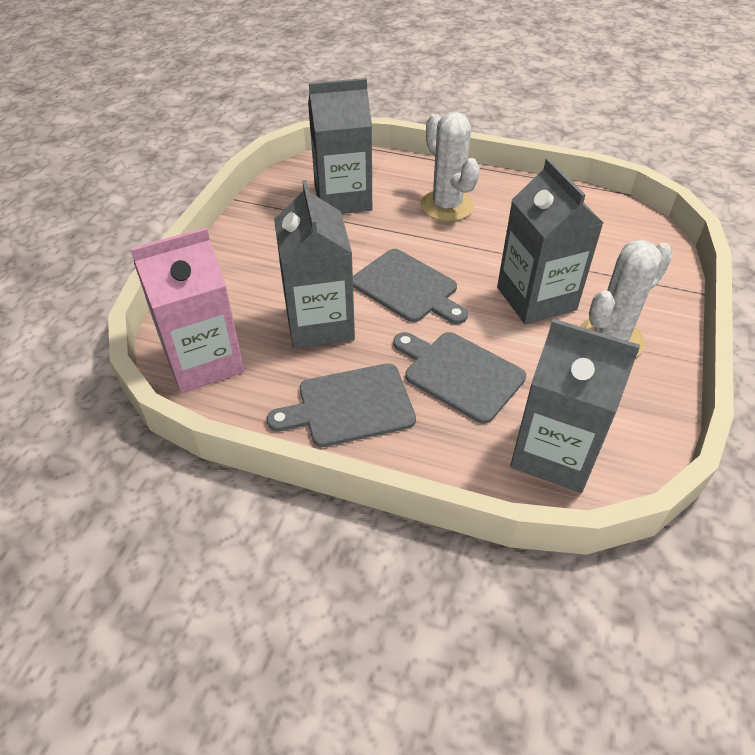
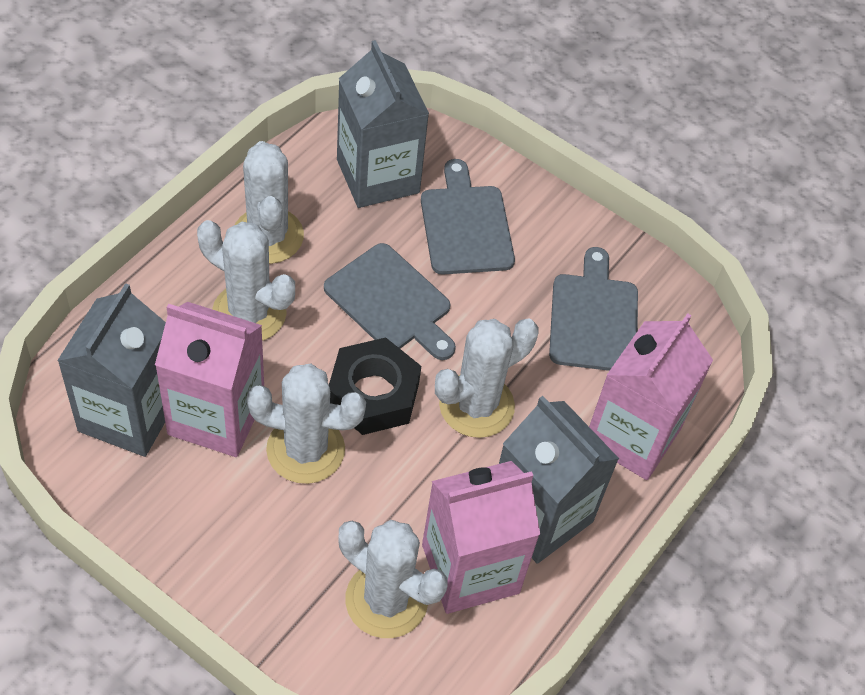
black nut: none = 0 -> [329,337,421,435] = 1
grey carton: [274,180,355,348] [308,78,372,214] [497,158,604,324] [510,319,640,493] = 4 -> [57,283,166,457] [337,40,429,208] [499,396,619,564] = 3
pink carton: [130,227,244,394] = 1 -> [155,302,264,457] [422,461,540,614] [589,313,713,480] = 3
white cactus: [420,111,480,221] [580,240,673,358] = 2 -> [197,220,295,341] [235,141,304,264] [246,364,366,484] [338,520,448,638] [435,319,538,438] = 5

